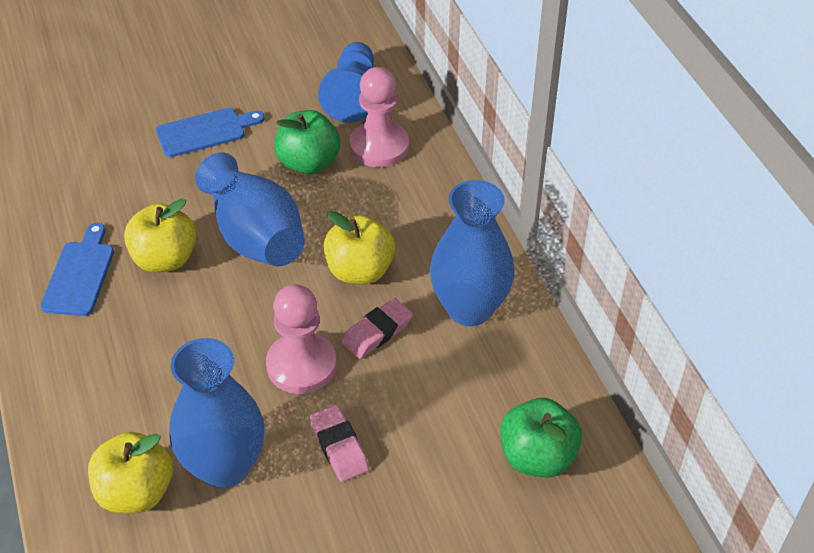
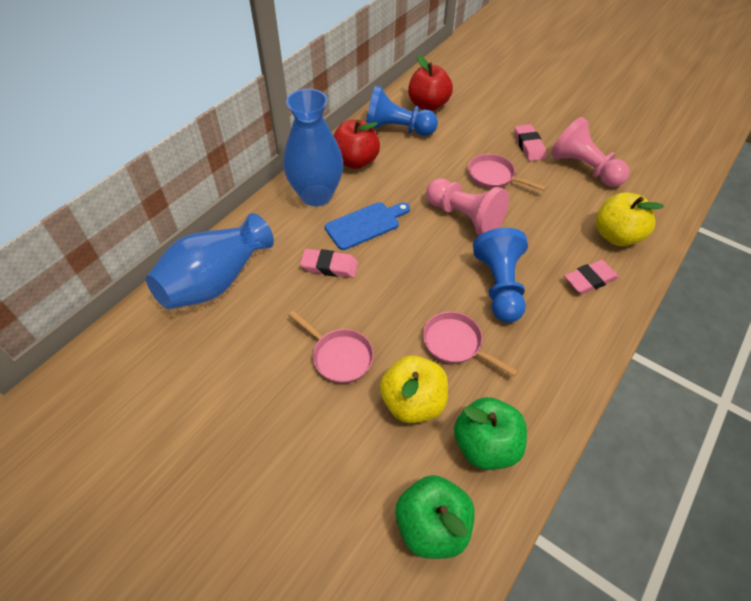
blue cutting board: [40,223,114,316] [156,108,265,157] = 2 -> [325,202,410,250] = 1
blue pawn: [318,42,374,123] = 1 -> [366,86,438,136] [473,228,528,323] = 2
blue vase: [169,338,265,488] [195,153,305,266] [430,180,514,326] = 3 -> [146,213,274,309] [283,89,343,206] = 2
pink eraser: [310,405,369,482] [341,298,413,359] = 2 -> [300,249,358,278] [514,124,546,161] [564,260,619,294] = 3
pink pan: none = 0 -> [288,310,374,383] [423,311,518,377] [468,154,546,191] = 3
red apple: none = 0 -> [333,120,380,169] [408,55,453,111] = 2
yellow apple: [88,432,173,513] [124,199,197,272] [324,211,395,284] = 3 -> [380,355,448,423] [596,192,664,246] = 2

